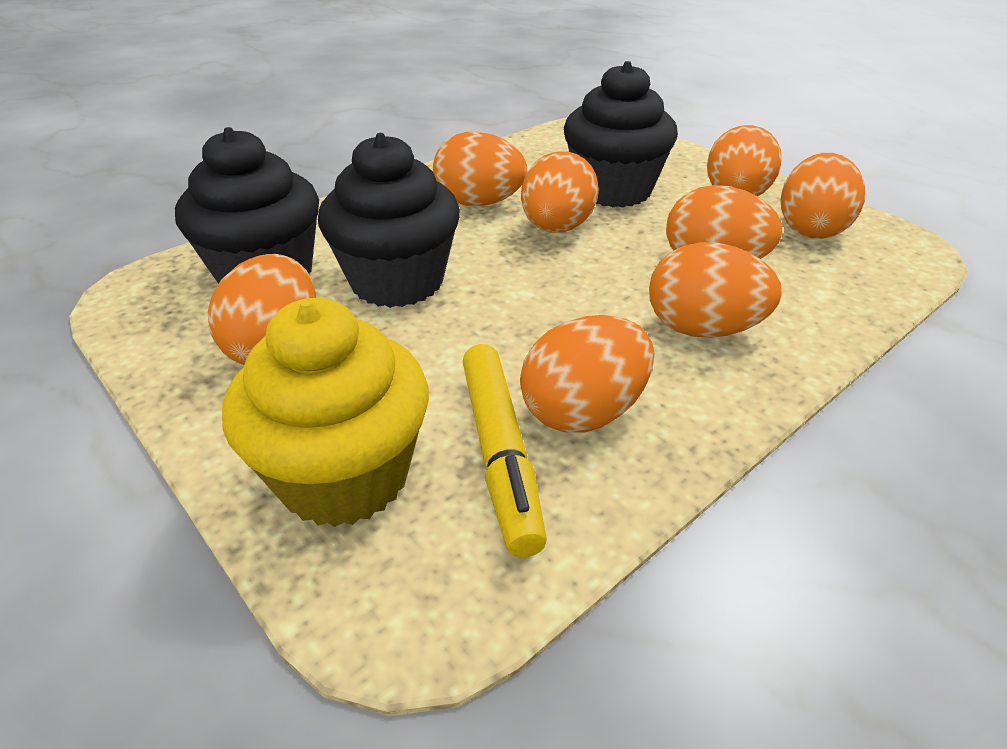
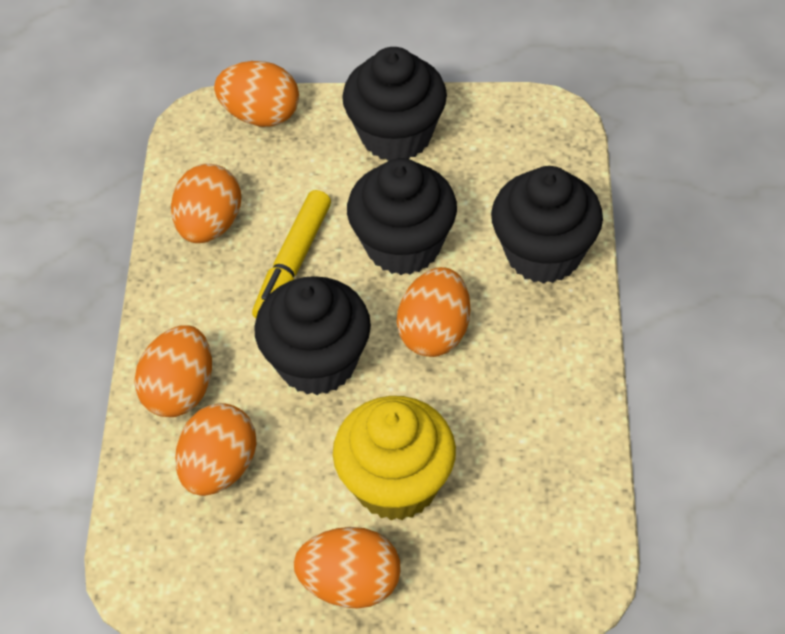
black cupcake: [175,127,319,284] [318,133,460,308] [564,61,678,207] = 3 -> [254,276,371,395] [342,47,447,161] [347,158,457,275] [491,166,603,284] = 4
orange egg: [208,254,316,365] [433,132,527,206] [520,315,654,432] [521,151,599,233] [649,242,782,338] [666,185,782,259] [707,125,781,196] [781,153,865,239] = 8 -> [134,325,212,417] [171,164,241,243] [175,404,257,496] [214,61,299,127] [293,527,401,609] [397,267,470,357] = 6

